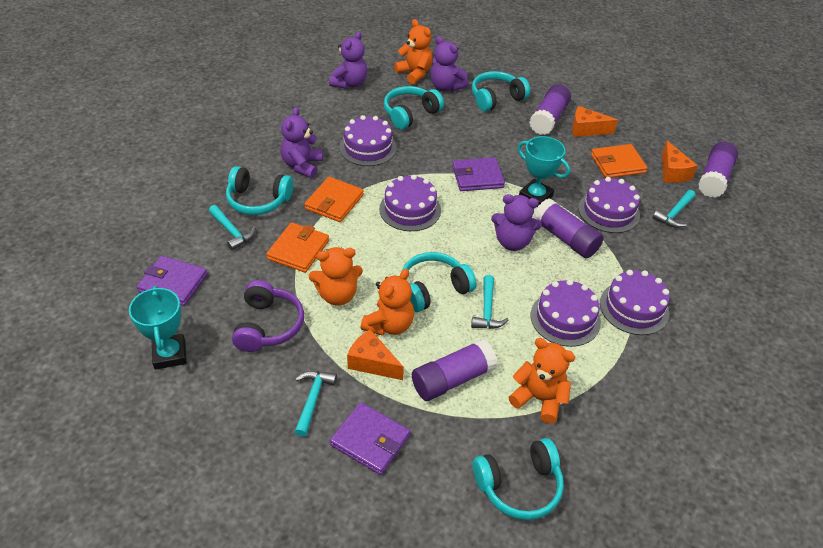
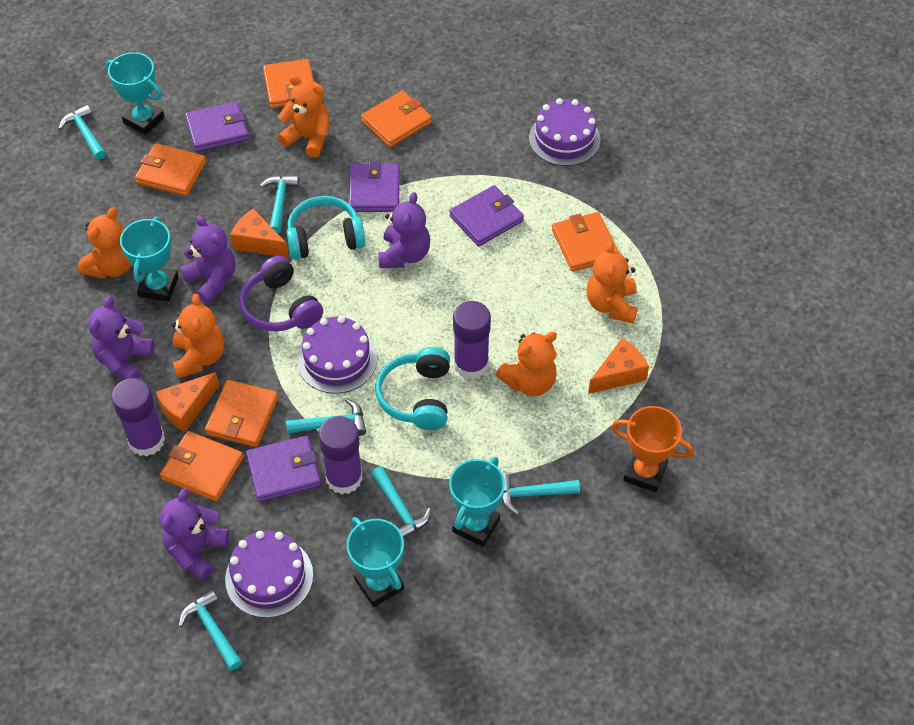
orange teddy bear: [309,247,363,306] [360,269,414,336] [394,19,433,84] [509,338,575,424] = 4 -> [78,207,132,279] [171,294,224,378] [278,75,329,158] [496,332,557,396] [587,241,638,324] = 5
orange trophy: none = 0 -> [612,406,694,492] = 1
orange wallet: [266,222,329,273] [305,177,364,222] [591,144,647,178] = 3 -> [135,143,206,196] [160,431,244,501] [205,380,278,447] [263,59,314,108] [361,91,432,147] [552,212,619,272] = 6
purple cake: [339,115,397,166] [379,175,441,231] [531,279,601,347] [578,177,640,233] [600,270,670,335] = 5 -> [225,530,313,618] [297,316,377,394] [529,98,601,166] = 3
purple glue stick: [412,339,497,401] [529,84,571,135] [533,198,604,258] [698,142,738,198] = 4 -> [111,378,165,456] [319,416,363,494] [453,301,491,379] = 3
purple wallet: [137,256,208,306] [330,402,410,475] [452,157,505,191] = 3 -> [185,101,249,152] [246,435,321,502] [349,161,400,212] [449,185,524,246] = 4
turquoise hammer: [209,205,255,250] [295,371,337,437] [471,275,509,329] [652,190,695,228] = 4 -> [58,105,106,160] [178,589,242,671] [260,175,299,234] [286,398,366,436] [372,466,431,539] [502,474,580,515] = 6
turquoise headphones: [226,166,294,215] [384,86,444,130] [402,252,476,312] [472,71,530,112] [472,438,564,520] = 5 -> [286,196,365,260] [375,347,450,430] = 2
turquoise trophy: [129,286,187,369] [517,136,570,208] = 2 -> [106,52,165,135] [120,216,179,302] [347,517,404,607] [449,457,505,547] = 4

